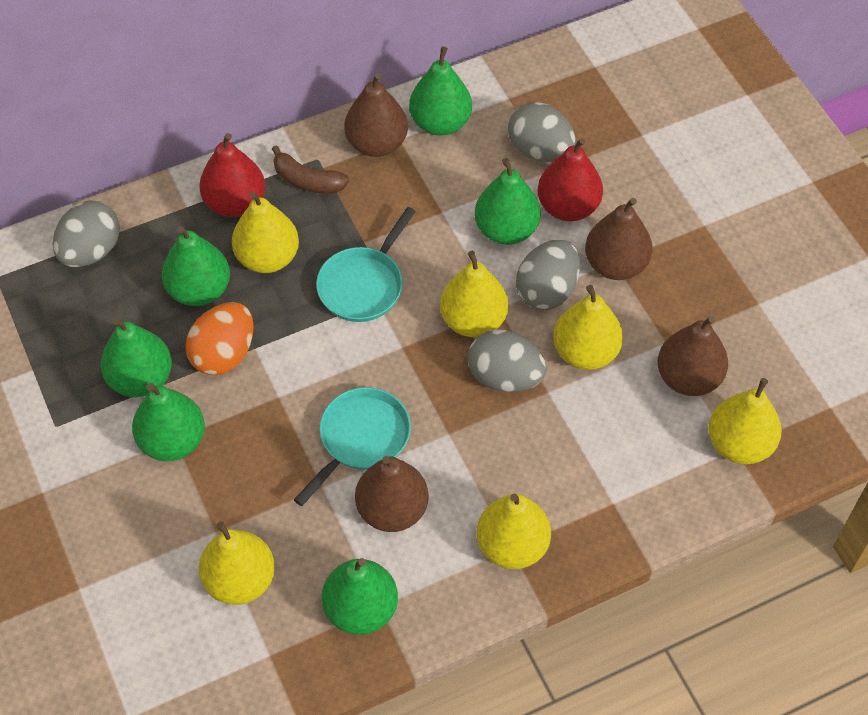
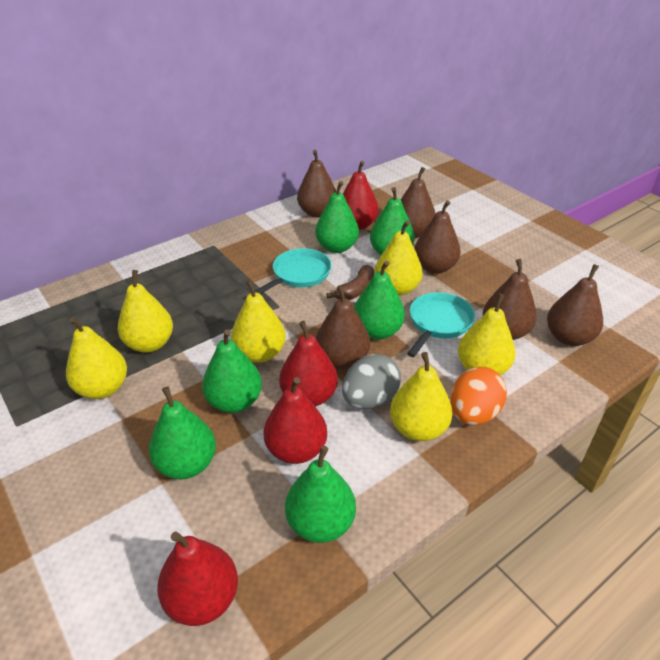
brown pear: [344,73,408,157] [355,456,429,532] [585,198,653,280] [657,316,728,396] = 4 -> [297,150,336,217] [316,285,370,369] [401,167,436,238] [414,200,461,274] [483,259,537,340] [547,264,603,346] = 6
grey egg: [53,200,120,267] [468,329,547,392] [508,102,576,162] [516,239,580,310] = 4 -> [342,354,401,409] = 1
red pear: [199,133,265,217] [537,138,603,221] = 2 -> [157,531,238,626] [264,377,327,464] [279,321,338,406] [343,161,379,230] = 4

